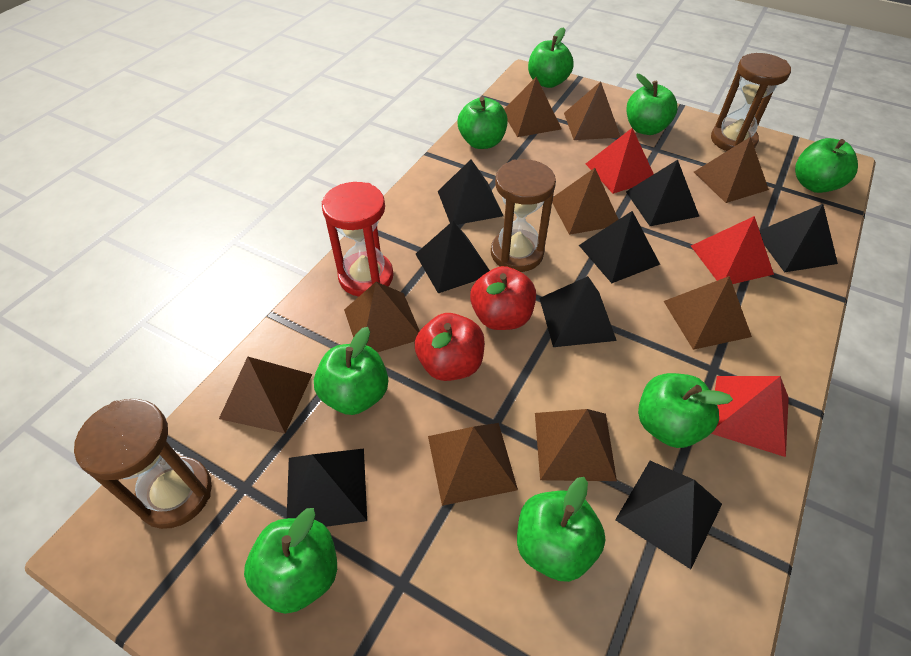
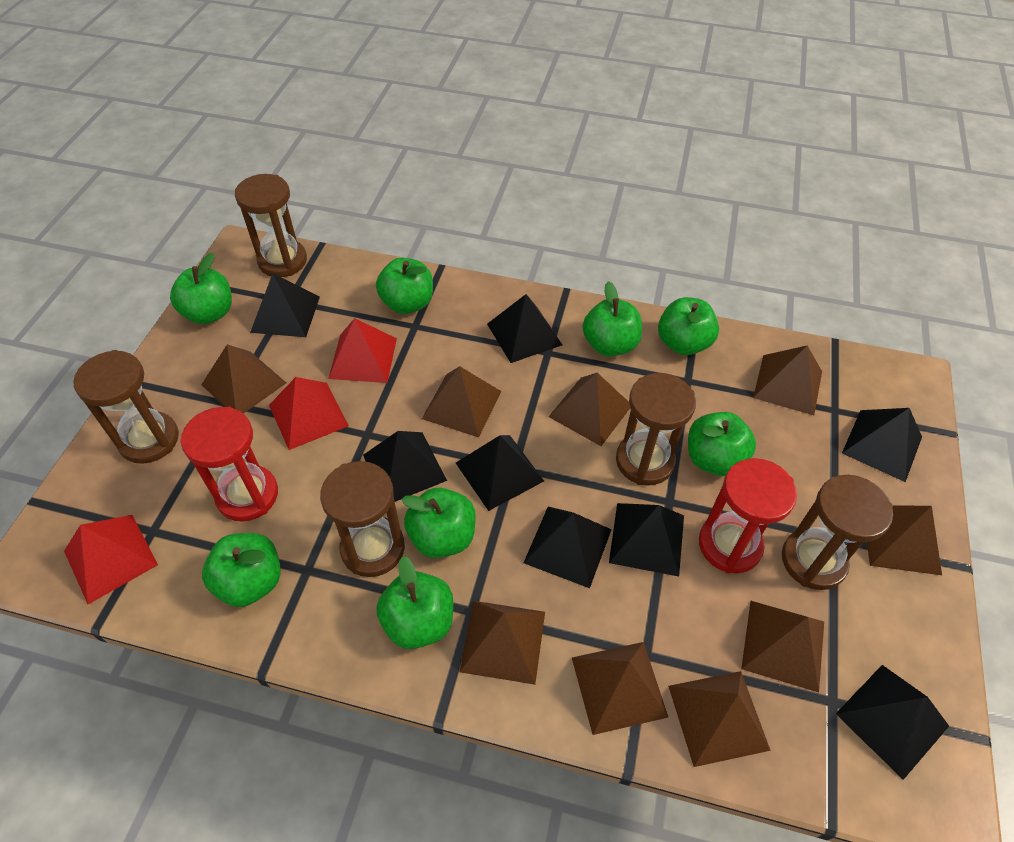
brown hourglass: [74,399,212,529] [491,159,556,272] [711,53,791,151] = 3 -> [73,350,179,464] [235,174,307,277] [320,461,405,577] [616,373,696,486] [782,475,893,590] = 5
red apple: [415,313,485,381] [470,266,536,330] = 2 -> none = 0
red hourglass: [322,182,394,297] = 1 -> [180,407,278,522] [699,458,797,573] = 2

